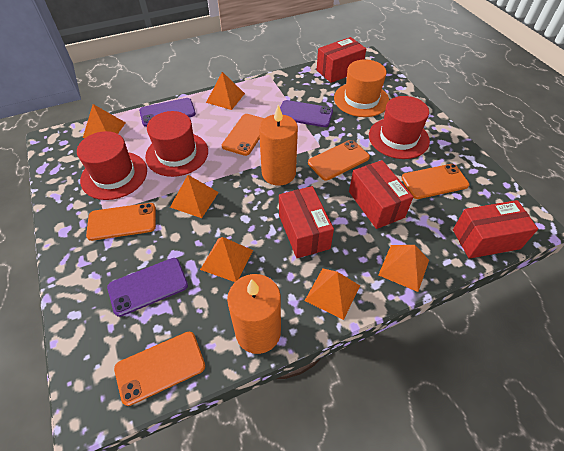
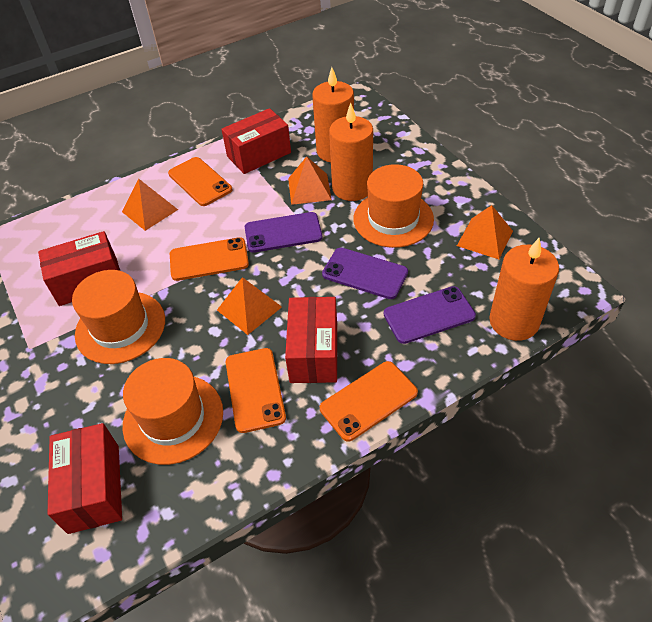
orange candle: [227,274,281,354] [259,105,298,186] = 2 -> [312,67,354,162] [329,103,373,201] [489,238,559,341] = 3
orange hat: [334,59,389,117] = 1 -> [72,270,165,364] [123,358,223,465] [353,164,434,248] = 3
orange phone: [86,203,156,241] [114,332,205,406] [222,114,264,156] [308,140,370,181] [402,164,469,199] = 5 -> [168,157,232,206] [170,237,249,281] [226,348,286,433] [320,361,418,442] = 4
orange pyramid: [83,104,126,138] [170,175,219,218] [200,237,253,282] [206,72,245,110] [305,268,360,320] [378,245,429,292] = 6 -> [122,179,178,231] [217,277,282,335] [288,156,332,205] [457,205,513,259] = 4
red hat: [77,131,147,200] [145,111,208,177] [369,96,430,159] = 3 -> none = 0

